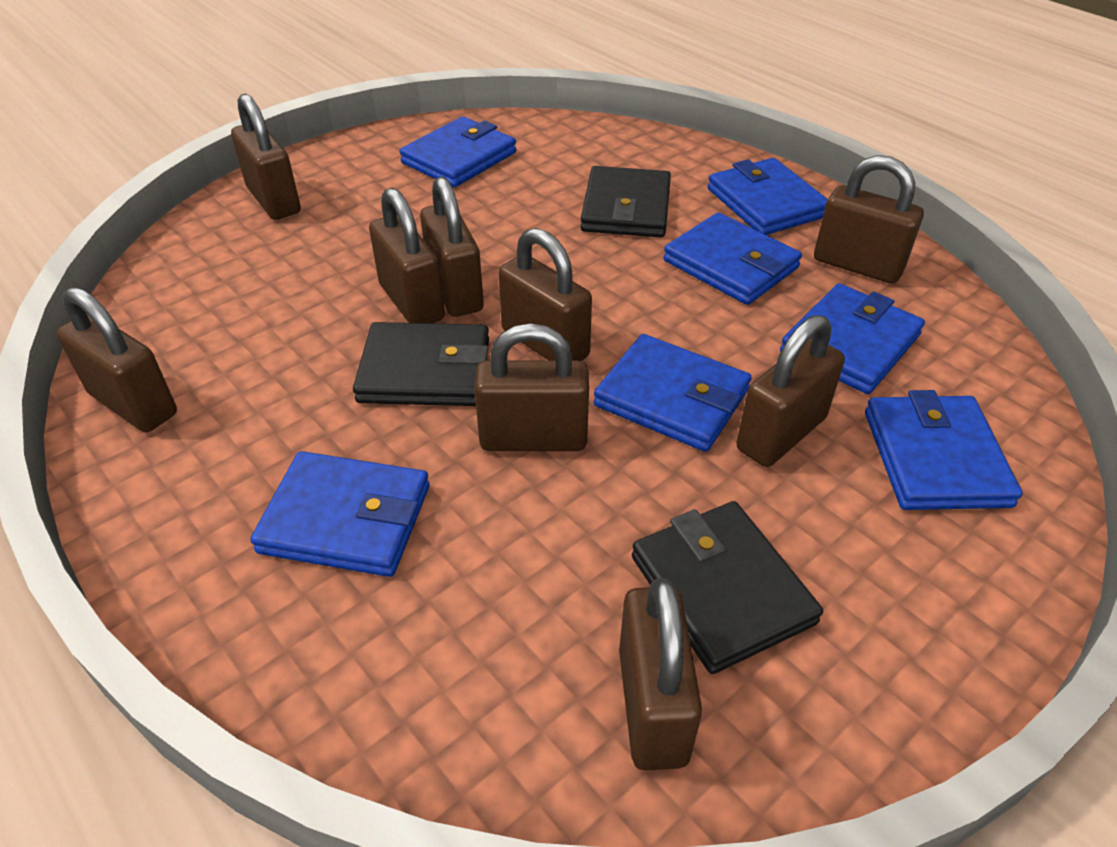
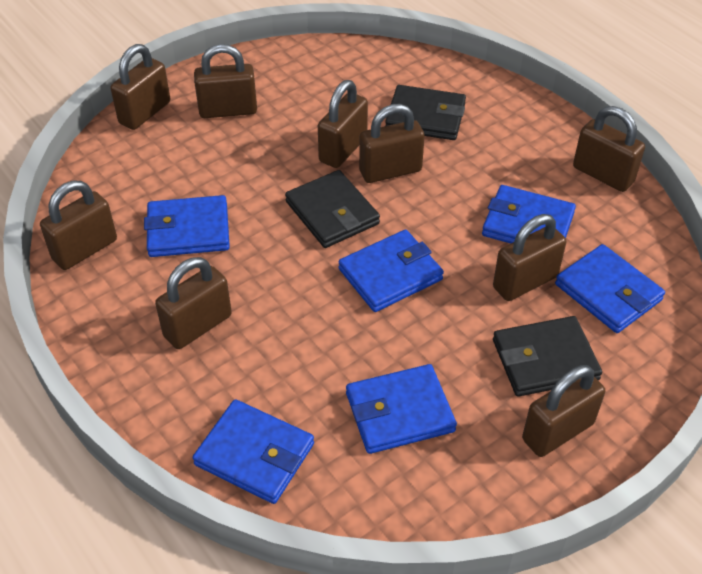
blue wallet: [250,451,430,577] [399,116,516,188] [594,334,752,452] [663,212,802,305] [708,158,828,235] [780,283,925,394] [865,390,1023,510] = 7 -> [144,195,230,257] [193,399,314,504] [339,230,444,312] [346,364,457,454] [482,185,576,244] [555,244,665,333] = 6

